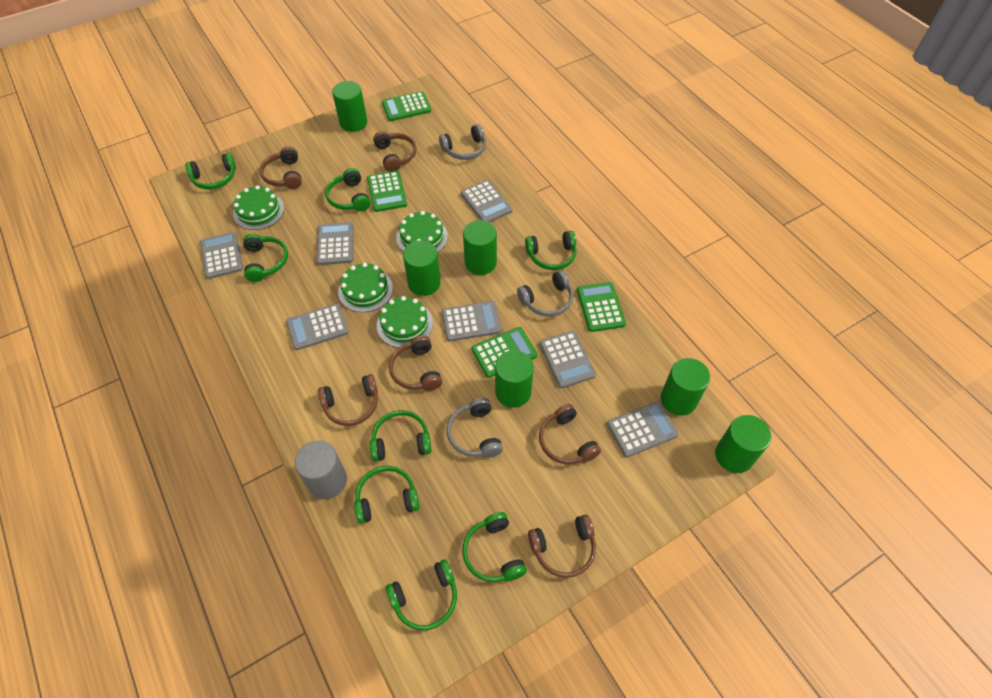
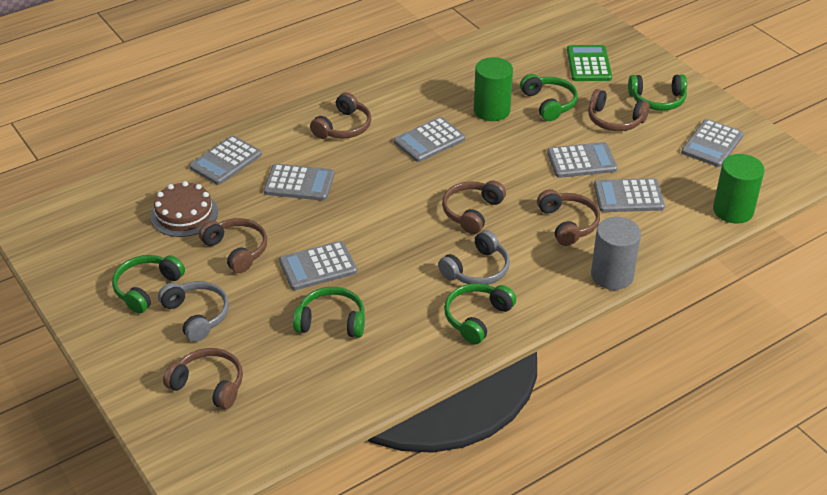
brown cake: none = 0 -> [150,181,218,237] = 1
green cake: [233,185,284,230] [338,263,393,312] [377,296,433,348] [396,211,448,253] = 4 -> none = 0
green calculator: [367,171,407,212] [382,91,431,121] [472,327,537,378] [577,282,626,332] = 4 -> [567,45,612,81] = 1
green cylinder: [332,81,367,132] [403,240,441,296] [463,220,497,275] [495,350,534,408] [661,358,710,416] [715,415,771,473] = 6 -> [474,57,513,121] [713,154,764,223] = 2
green headphones: [185,153,236,189] [243,234,288,282] [325,168,370,211] [354,466,420,524] [370,410,431,461] [386,559,457,630] [462,512,527,582] [525,231,576,270] = 8 -> [112,255,185,314] [293,287,365,338] [444,283,516,344] [520,74,578,121] [628,74,687,111] = 5
grey headphones: [439,124,486,160] [446,398,503,458] [517,270,573,317] = 3 -> [158,281,229,342] [438,230,510,285] = 2

